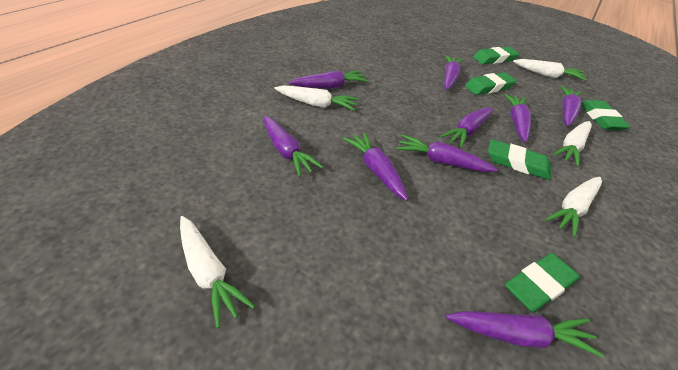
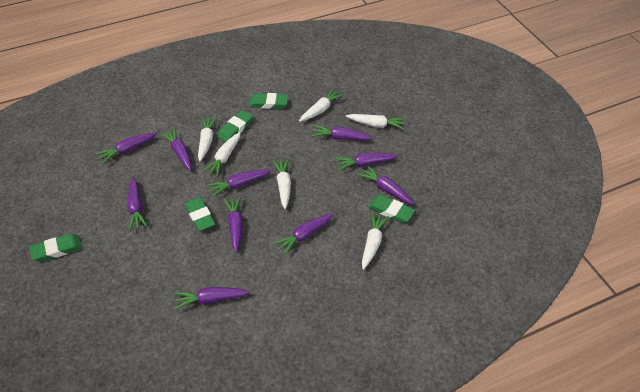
purple carrot: [263,116,323,177] [289,71,369,89] [343,132,408,201] [396,135,498,172] [440,107,493,148] [444,55,463,90] [446,311,604,357] [504,94,531,143] [561,86,582,126] = 9 -> [96,133,157,164] [127,178,148,231] [160,128,191,171] [174,287,250,309] [207,170,271,197] [223,196,243,252] [273,214,334,255] [311,125,373,140] [335,153,398,171] [357,165,414,204] = 10
white carrot: [180,216,255,328] [274,85,359,111] [513,59,586,80] [545,177,602,238] [553,121,592,166] = 5 -> [198,117,218,161] [203,132,241,177] [272,158,291,209] [299,88,344,122] [346,114,406,130] [362,212,389,270] = 6

